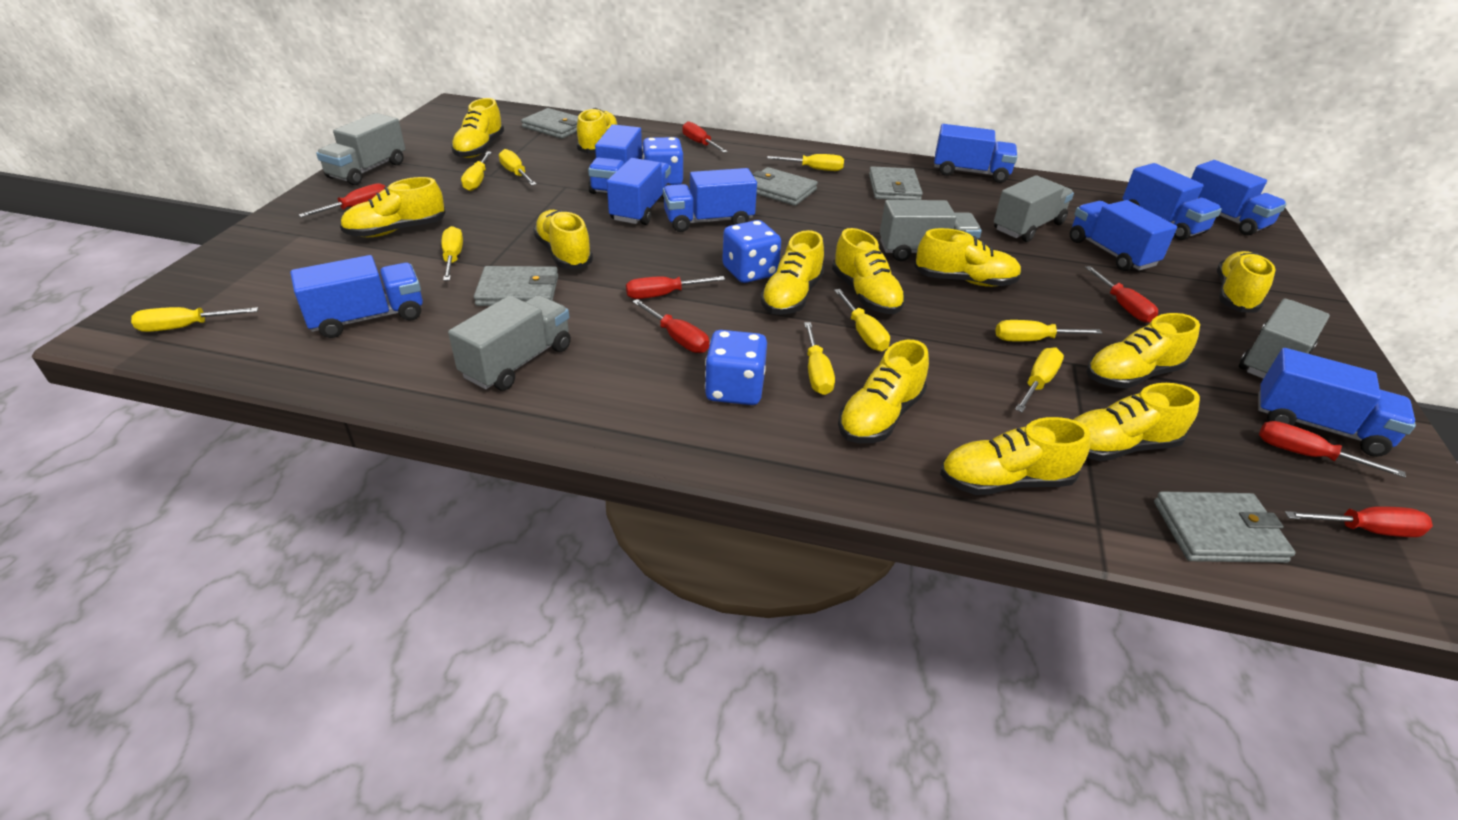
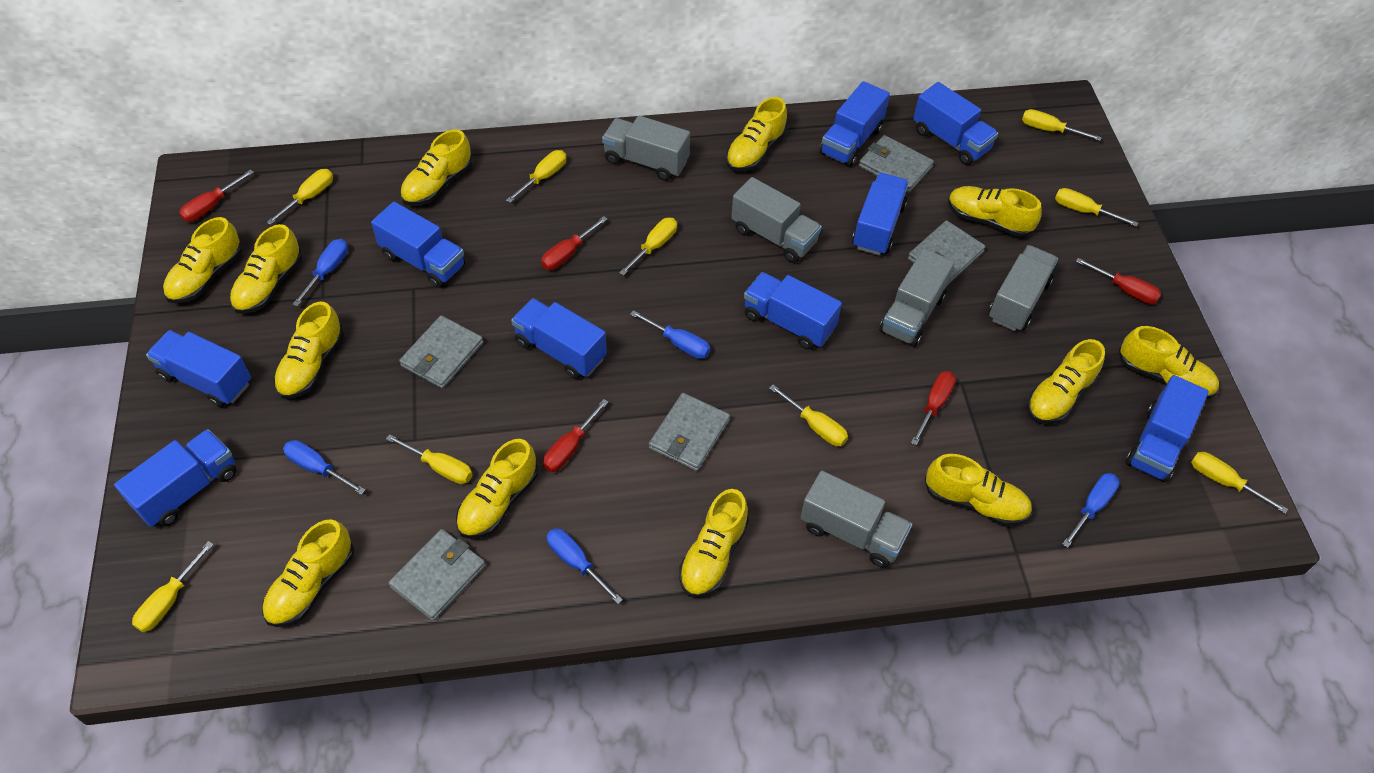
blue dice: [642,137,683,185] [705,330,767,405] [722,220,781,283] = 3 -> none = 0
blue screwdriver: none = 0 -> [283,440,365,495] [292,239,348,307] [546,528,623,604] [630,310,710,359] [1062,473,1120,548] = 5
red screwdriver: [299,183,386,217] [626,276,725,299] [632,299,709,353] [682,121,728,153] [1085,266,1158,323] [1259,421,1406,478] [1285,506,1433,537] = 7 -> [179,169,254,222] [541,216,607,270] [543,399,608,472] [911,371,956,446] [1076,258,1161,304] = 5

